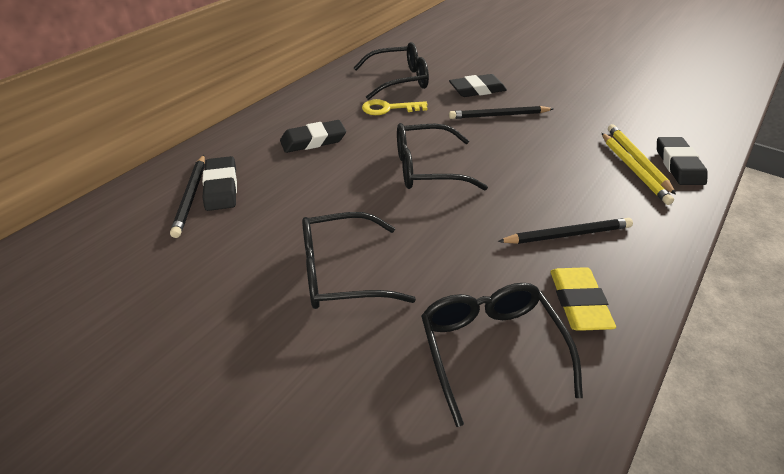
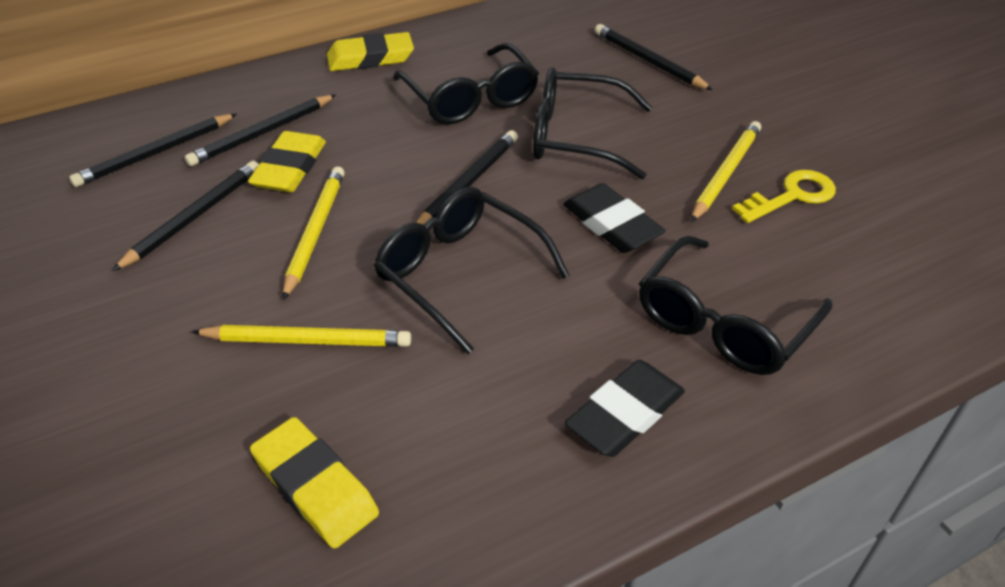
black eraser: [202,156,237,211] [280,120,346,153] [449,74,507,97] [657,137,708,185] = 4 -> [563,183,666,253] [565,360,685,457] = 2
black pencil: [170,155,205,238] [449,106,553,119] [497,218,633,244] = 3 -> [69,113,237,187] [112,161,259,271] [185,94,336,166] [416,130,518,224] [595,24,713,90] = 5
yellow eraser: [550,267,616,331] = 1 -> [248,131,326,192] [250,417,379,549] [327,32,414,71] = 3
yellow pencil: [602,133,674,205] [608,124,676,195] = 2 -> [192,325,411,347] [283,166,345,300] [691,121,761,222] = 3

